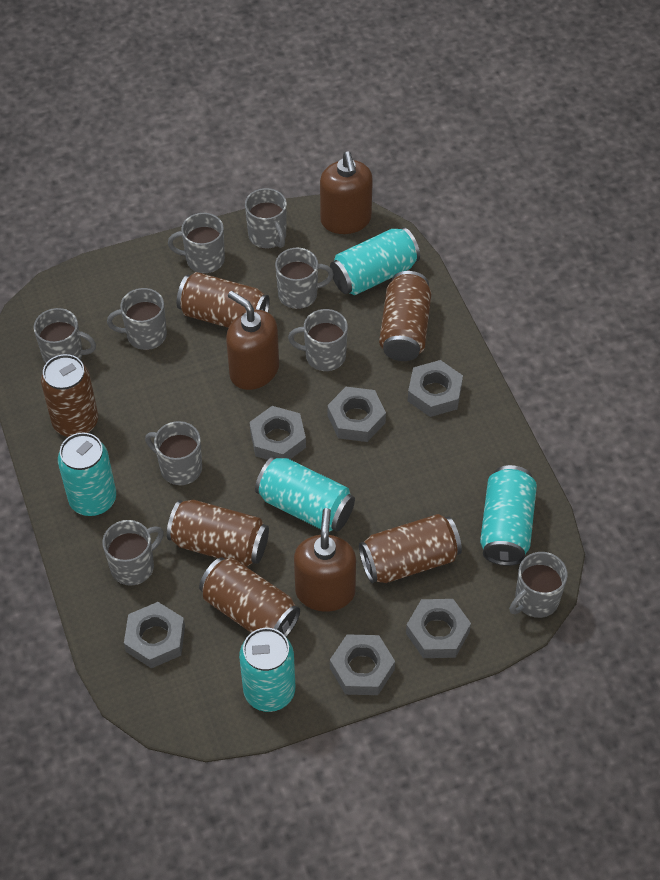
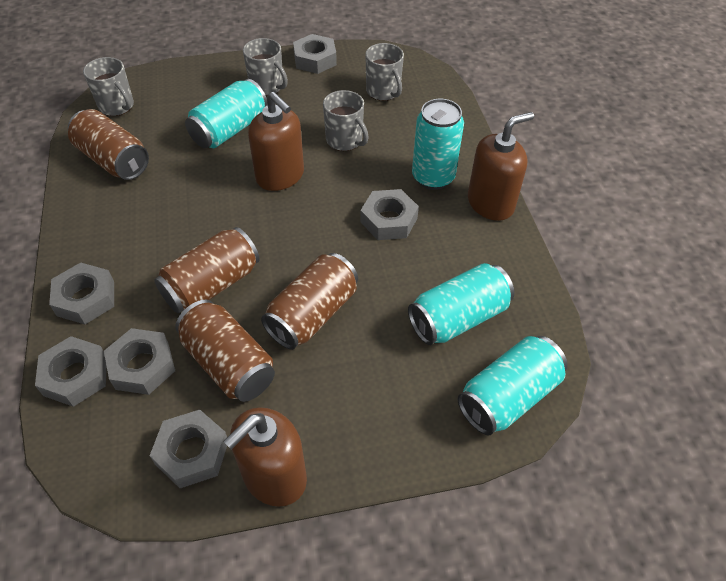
brown can: [41,354,98,437] [167,500,269,566] [177,272,270,328] [199,557,300,637] [359,514,462,583] [379,271,431,361] = 6 -> [68,109,149,180] [154,227,260,313] [175,300,275,402] [261,253,358,350] = 4
grey mug: [34,308,96,364] [102,520,164,586] [107,288,167,350] [145,421,202,485] [168,213,225,274] [245,188,287,249] [275,248,334,309] [288,309,348,371] [509,552,568,618] = 9 -> [83,57,134,116] [243,38,288,96] [323,90,369,151] [365,43,404,101] = 4
turquoise can: [58,433,116,516] [239,628,295,712] [255,456,355,532] [330,227,420,295] [480,465,537,566] = 5 -> [185,79,267,148] [408,263,514,345] [412,99,464,190] [457,336,568,435] = 4

